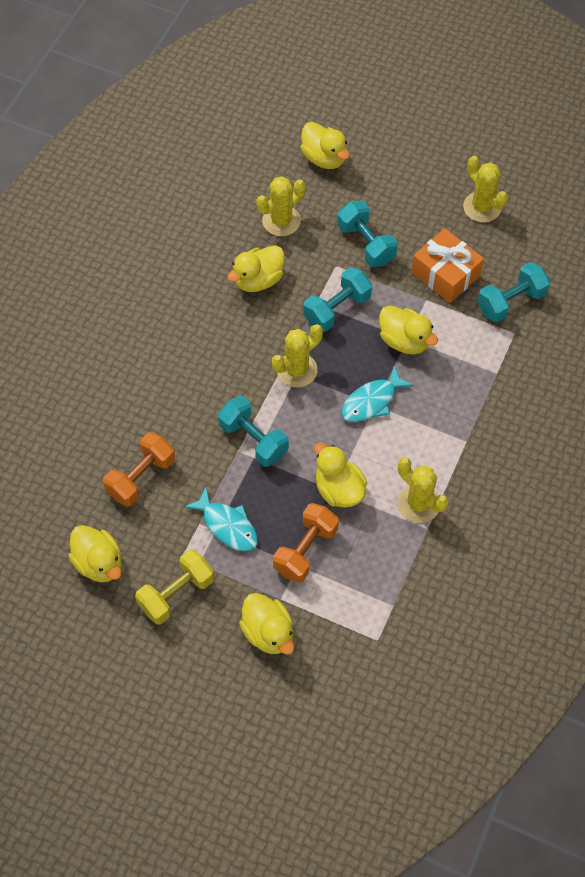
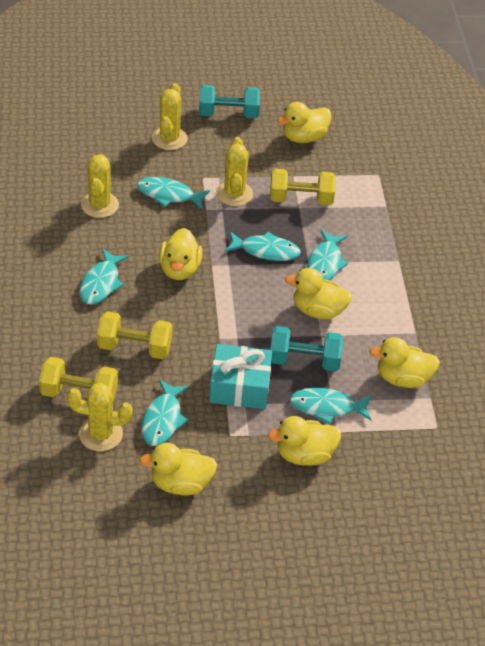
orange dumbbell: [103,432,175,507] [273,503,339,583] = 2 -> none = 0
orange gift: [411,228,484,303] = 1 -> none = 0
turquoise dumbbell: [218,396,289,467] [303,267,372,332] [337,201,398,267] [477,262,550,322] = 4 -> [199,85,260,118] [270,326,343,371] = 2
turquoise fish: [184,487,258,551] [341,366,414,422] = 2 -> [79,249,129,305] [137,177,210,209] [141,379,189,446] [225,231,301,261] [290,388,372,424] [307,230,348,280] = 6
turquoise gift: none = 0 -> [209,344,272,409] = 1
yellow dumbbell: [135,549,214,625] = 1 -> [39,357,118,401] [97,311,173,359] [270,169,336,205] = 3

